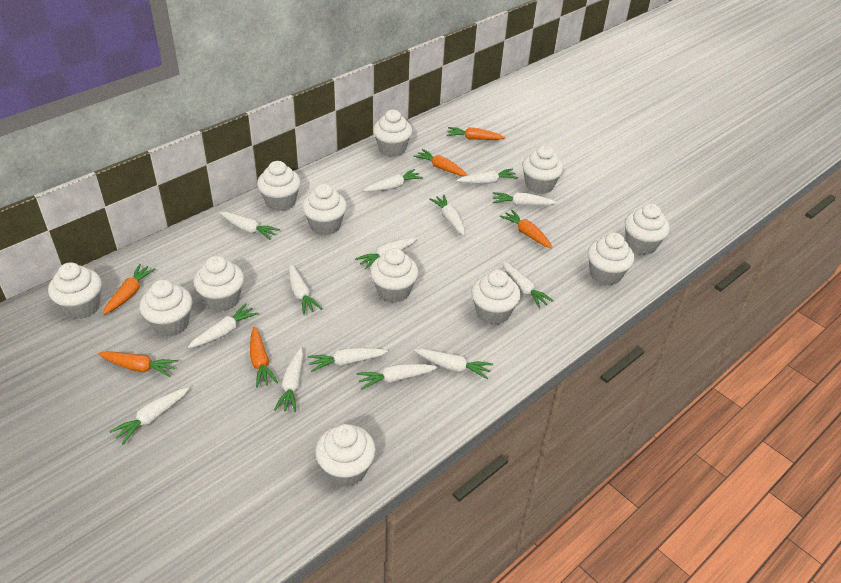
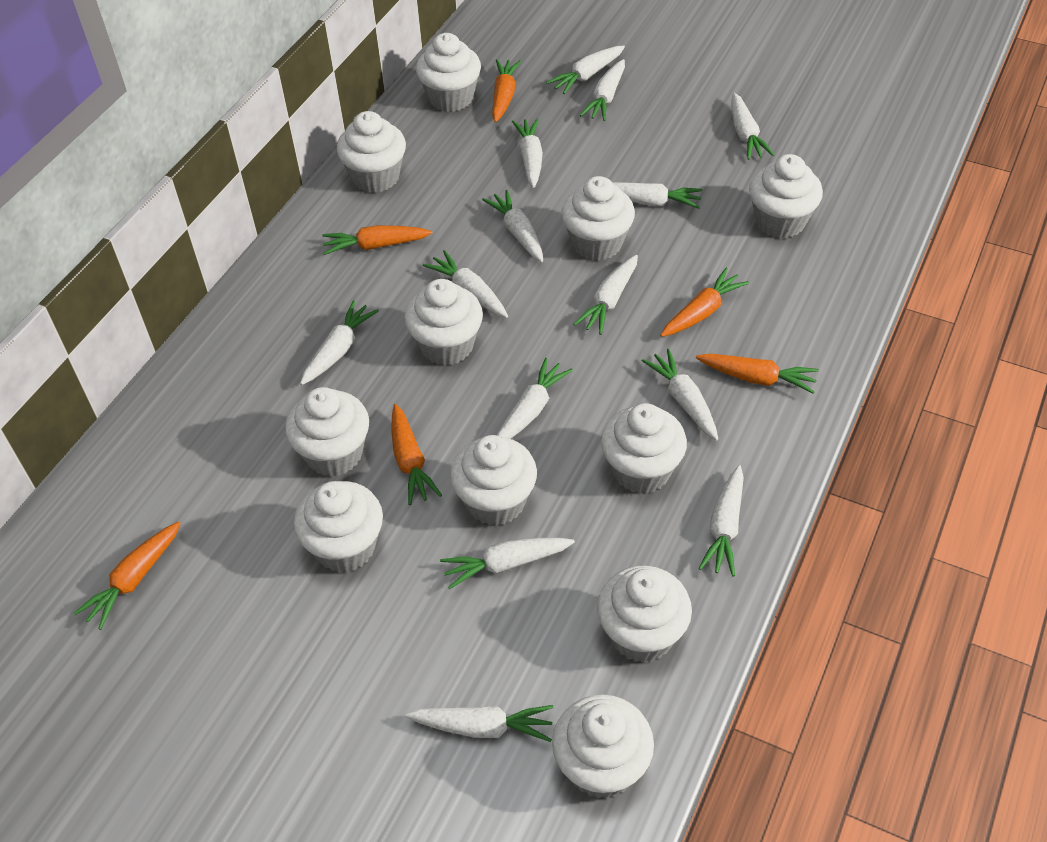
white cupcake: [48,263,102,319] [139,280,192,337] [193,256,244,312] [257,161,301,211] [302,184,347,235] [315,424,376,487] [370,248,419,303] [373,110,412,157] [471,270,521,325] [522,145,563,194] [588,233,634,286] [625,204,670,255] = 12 -> [285,387,369,477] [294,481,383,572] [337,111,406,193] [404,279,483,366] [416,33,481,112] [450,435,537,526] [552,695,654,799] [561,176,635,261] [597,566,692,663] [601,403,687,494] [749,154,823,238] = 11

